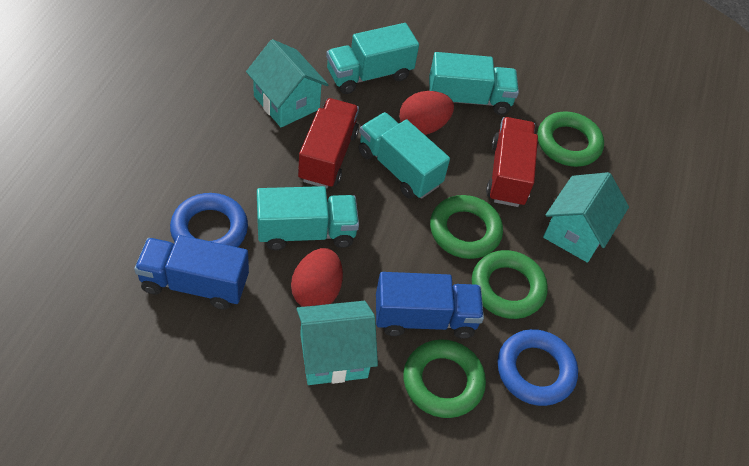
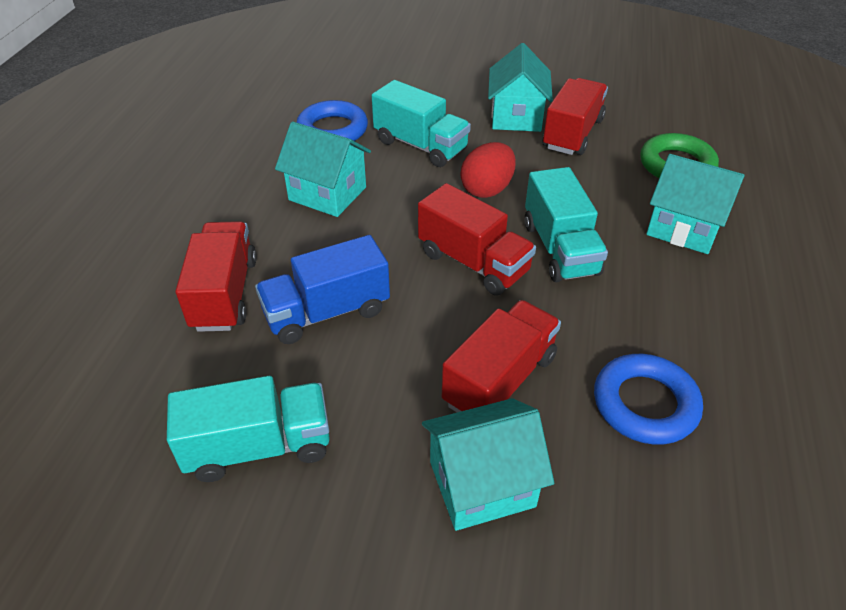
blue truck: [134,235,249,310] [376,272,484,339] = 2 -> [255,235,390,344] = 1
green ring: [403,339,486,418] [430,195,503,259] [472,250,548,319] [537,112,604,167] = 4 -> [640,133,719,178] = 1
red egg: [291,248,343,307] [399,91,454,135] = 2 -> [461,142,516,198] = 1
red truck: [298,98,359,189] [486,117,538,207] = 2 -> [175,221,257,332] [418,183,536,295] [442,300,561,412] [543,78,608,155] = 4
turquoise house: [246,39,329,128] [296,301,378,385] [543,172,629,263] = 3 -> [275,122,371,217] [422,398,554,531] [488,43,553,132] [646,154,745,254] = 4
turquoise truck: [257,186,359,250] [326,23,419,94] [359,112,450,199] [429,52,519,115] = 4 -> [167,376,330,482] [372,80,471,167] [524,167,608,282] = 3

